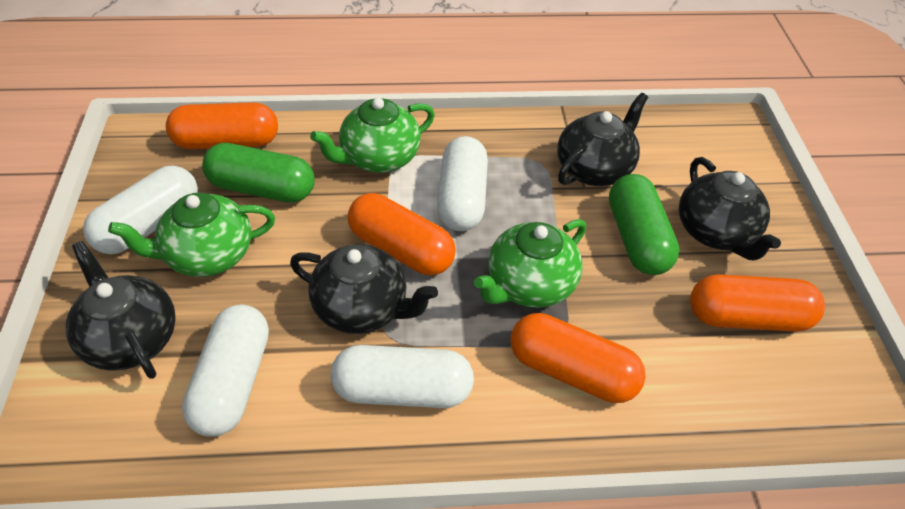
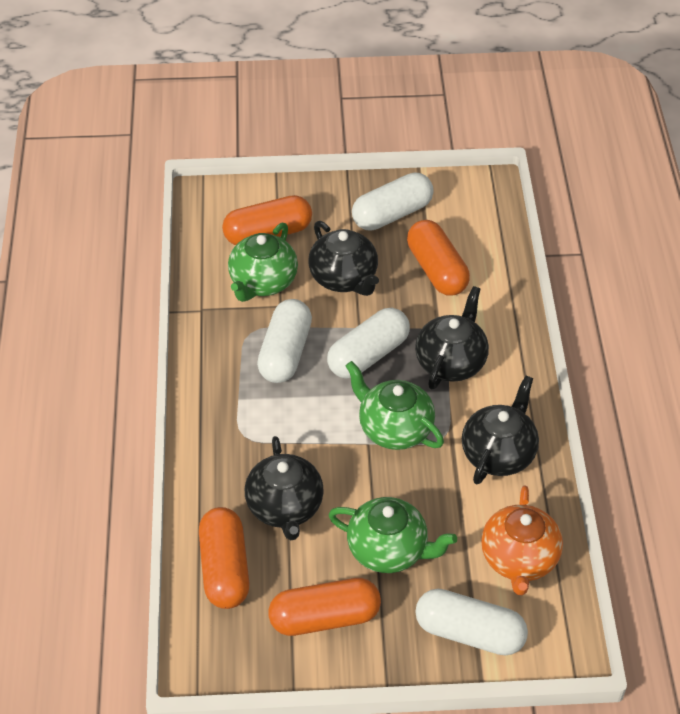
green capsule: [202,143,315,202] [609,174,680,275] = 2 -> none = 0
orange teapot: none = 0 -> [481,485,563,595] = 1

